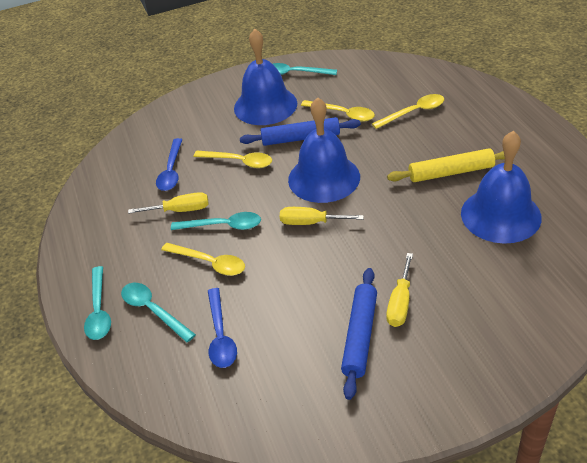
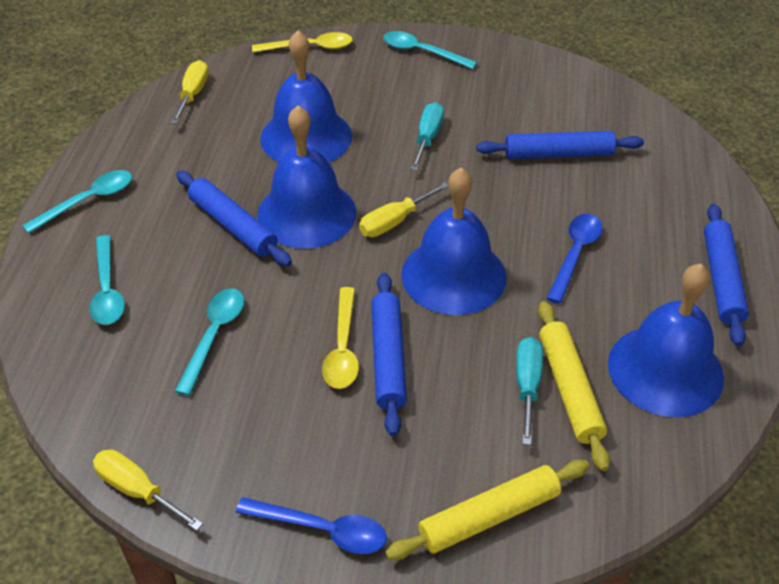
blue bell: [234,29,297,125] [288,97,360,203] [461,131,542,244] = 3 -> [257,105,356,249] [260,30,352,162] [401,167,506,315] [608,264,724,417] = 4
blue rolling pin: [240,117,361,146] [341,268,377,400] = 2 -> [176,171,292,266] [371,273,407,436] [476,131,644,159] [704,204,749,346] = 4
turquoise screwdriver: none = 0 -> [410,102,444,171] [516,337,543,445] = 2
yellow rolling pin: [387,148,505,182] = 1 -> [385,460,589,560] [538,301,610,471] = 2
yellow spoon: [161,243,245,276] [193,151,272,168] [301,100,375,121] [372,94,444,129] = 4 -> [252,32,353,53] [322,287,359,389] = 2

